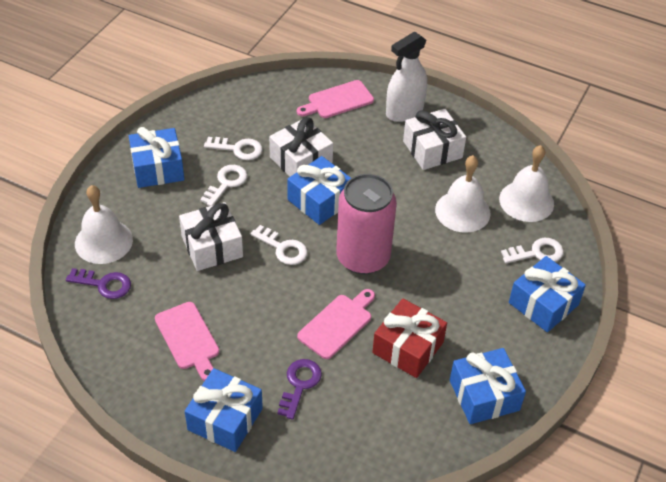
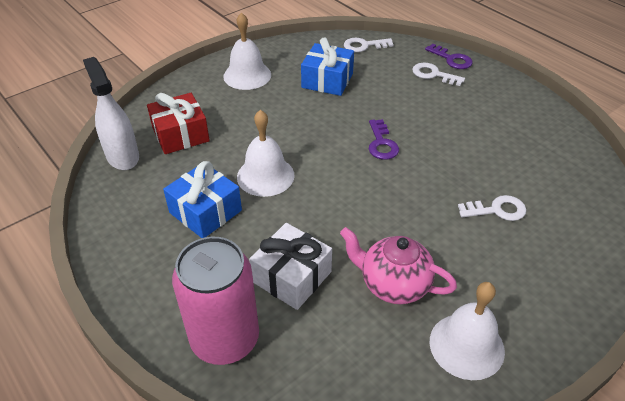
blue gift: [129,127,184,188] [185,368,263,452] [287,156,351,225] [450,348,526,424] [509,256,586,332] = 5 -> [163,161,242,238] [301,37,354,96] = 2
pink cutting board: [155,302,219,381] [297,80,374,118] [297,289,375,359] = 3 -> none = 0
pink teapot: none = 0 -> [340,227,457,304] = 1
white gift: [179,202,243,271] [269,117,333,177] [403,109,466,170] = 3 -> [249,223,332,310] = 1
white key: [200,165,247,206] [204,137,262,160] [251,225,307,265] [501,238,564,263] = 4 -> [344,38,394,52] [412,63,465,86] [458,195,526,221] = 3

